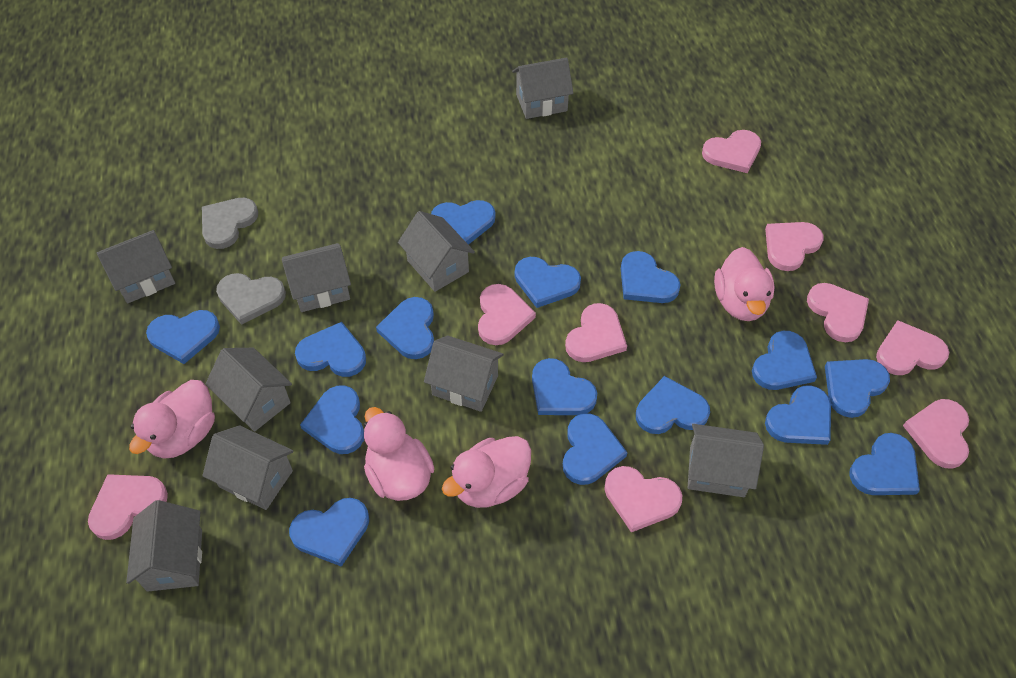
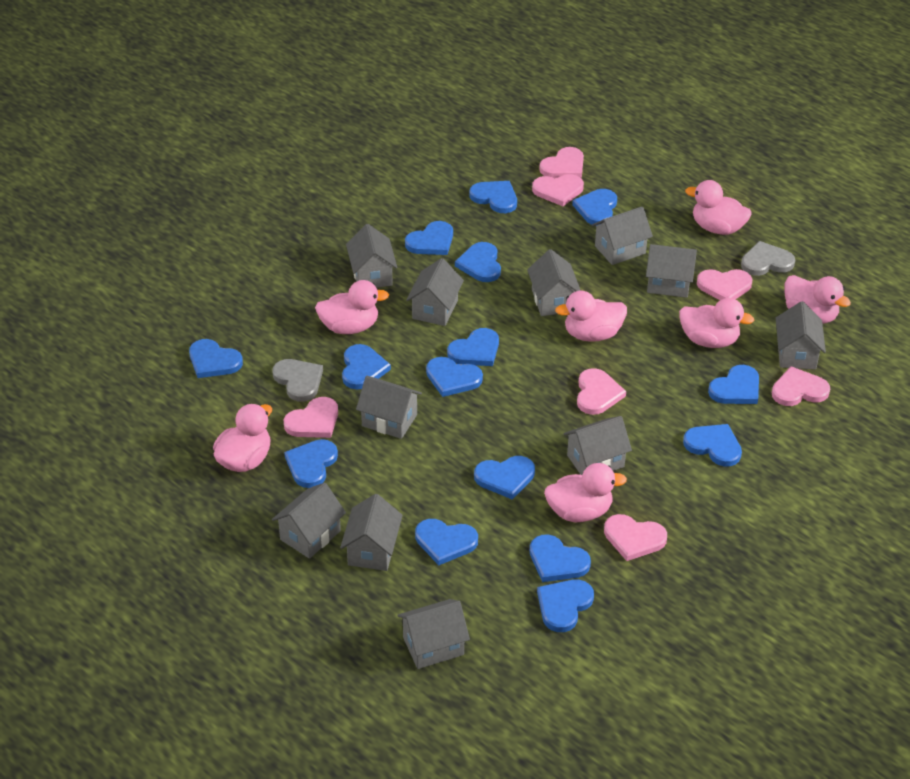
grey house: [97,230,175,304] [126,500,202,592] [202,425,294,510] [205,348,292,432] [282,243,351,312] [398,211,475,292] [424,336,504,412] [512,58,573,119] [688,424,764,497] = 9 -> [272,483,346,559] [340,494,403,571] [346,224,397,288] [356,376,422,439] [398,599,470,669] [406,258,464,326] [527,249,581,316] [563,416,632,475] [592,206,653,265] [646,244,697,298] [776,301,826,369] = 11
pink duck: [129,380,215,459] [364,407,434,501] [442,436,531,508] [714,247,774,321] = 4 -> [213,404,272,472] [315,280,389,334] [544,463,627,522] [555,290,627,342] [679,298,755,348] [685,180,751,235] [784,275,851,324] = 7
pink heart: [88,474,168,540] [478,284,536,345] [565,303,627,362] [604,466,682,532] [702,130,761,173] [765,222,823,271] [807,283,869,342] [876,320,949,375] [903,399,969,469] = 9 -> [284,397,338,438] [532,174,584,206] [539,147,584,178] [577,368,626,415] [604,514,667,561] [697,269,752,300] [772,366,830,406] = 7

